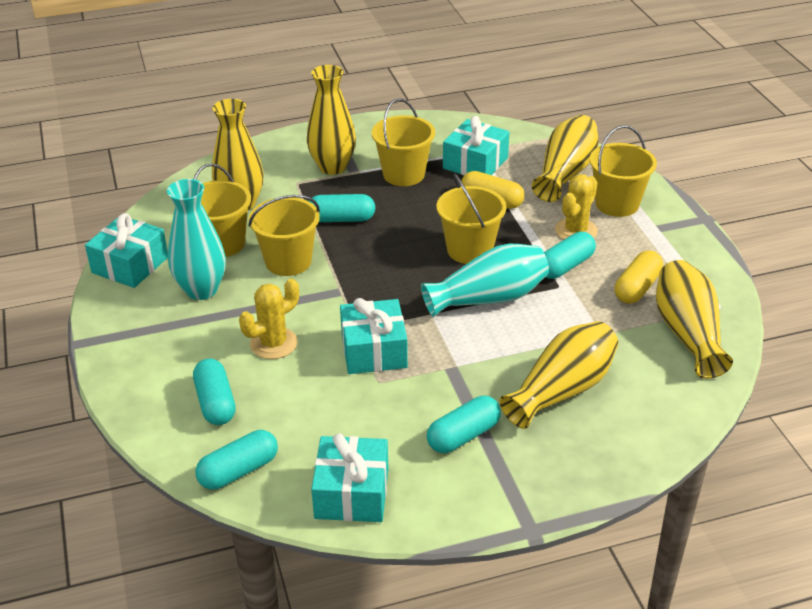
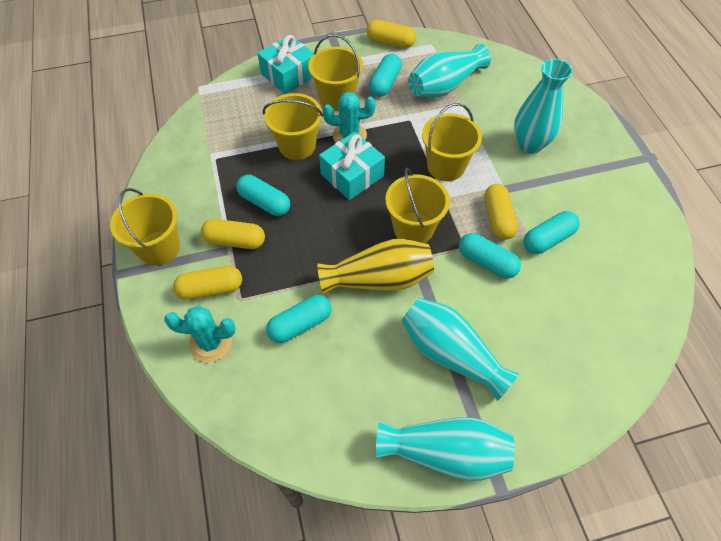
turquoise cactus: none = 0 -> [164,306,236,362] [323,92,376,142] = 2
turquoise gift: [85,213,168,288] [311,433,389,522] [340,298,408,374] [443,116,509,175] = 4 -> [257,35,314,94] [319,132,385,200] = 2
turquoise vase: [167,179,226,300] [421,244,549,317] = 2 -> [376,417,514,481] [402,298,519,401] [408,44,491,98] [514,59,573,154] = 4
yellow cactus: [239,279,299,359] [555,174,598,240] = 2 -> none = 0
yellow capsule: [461,171,524,209] [615,250,663,304] = 2 -> [173,266,242,300] [201,219,265,249] [366,20,416,48] [484,184,518,240] = 4
yellow vase: [212,99,264,210] [307,65,356,175] [500,321,618,429] [532,115,599,202] [656,260,733,379] = 5 -> [317,239,434,295] = 1

